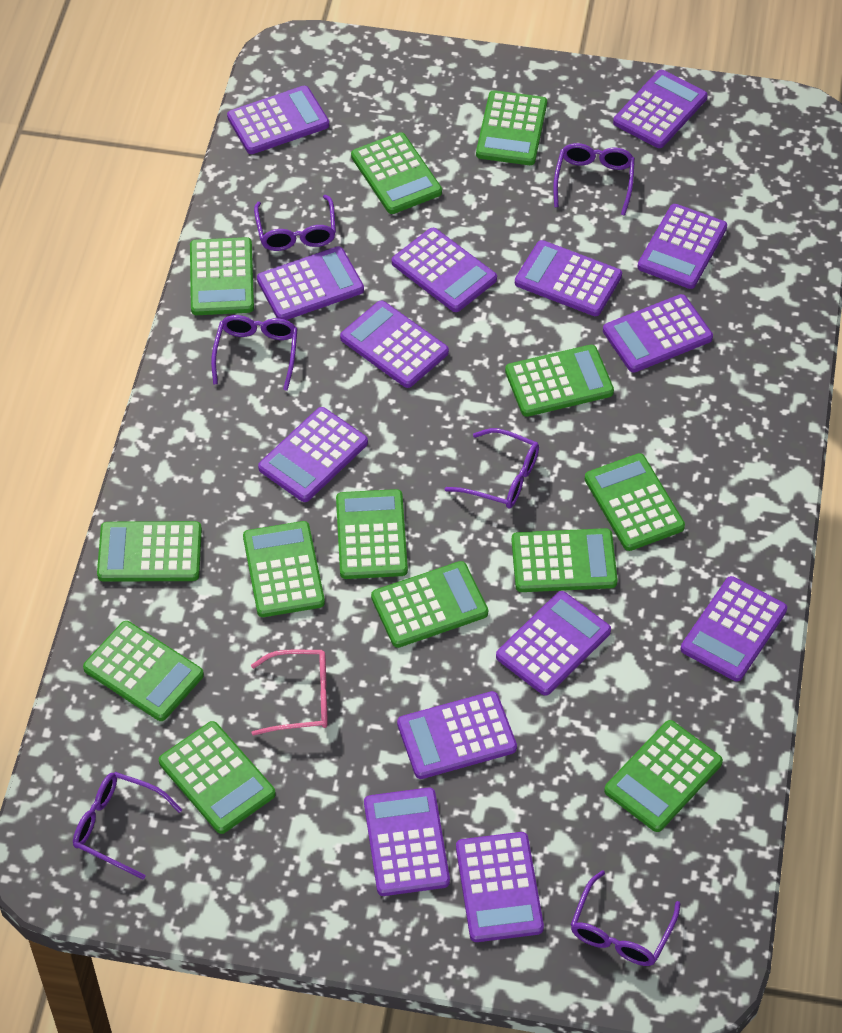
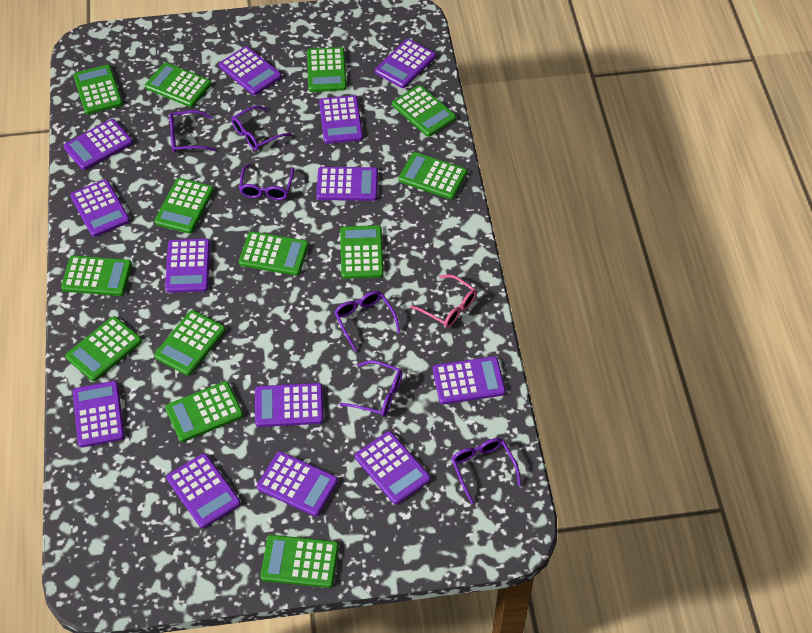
purple calculator: [227,86,329,154] [257,246,364,320] [258,407,368,502] [340,300,449,388] [364,788,450,896] [392,228,497,312] [397,691,517,779] [456,832,544,942] [496,591,611,696] [515,240,622,316] [603,294,713,372] [613,70,708,148] [638,204,727,289] [681,576,787,681] = 14 -> [63,119,133,170] [70,179,130,237] [73,381,125,448] [165,239,210,293] [166,453,241,528] [219,46,282,95] [255,383,324,427] [257,451,338,516] [316,167,378,201] [319,95,363,144] [355,431,431,505] [375,39,436,88] [433,356,505,404] = 13

